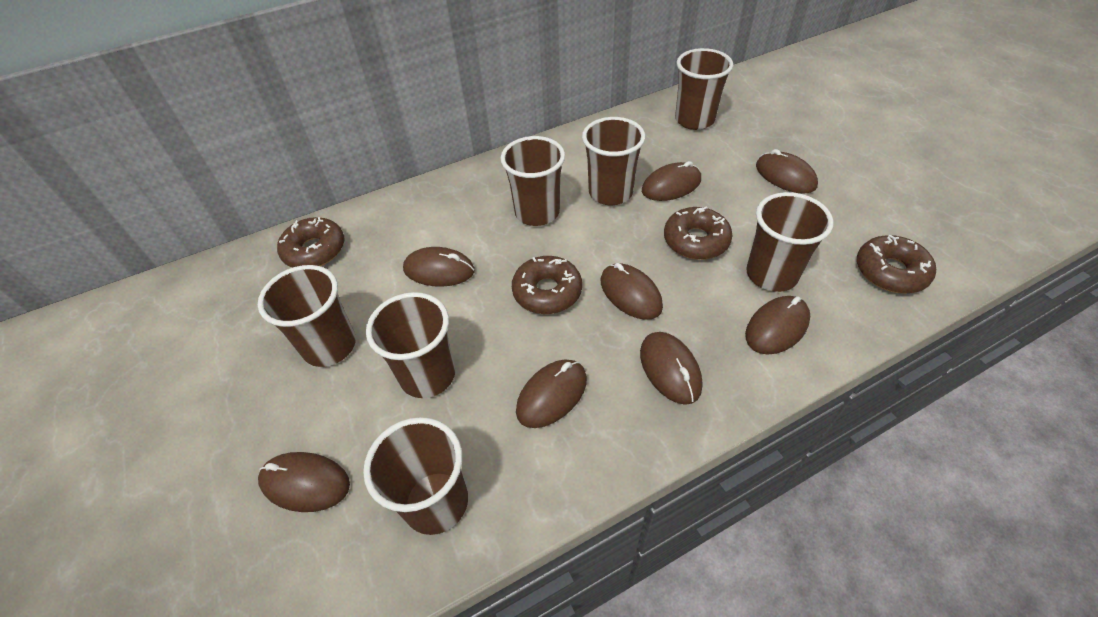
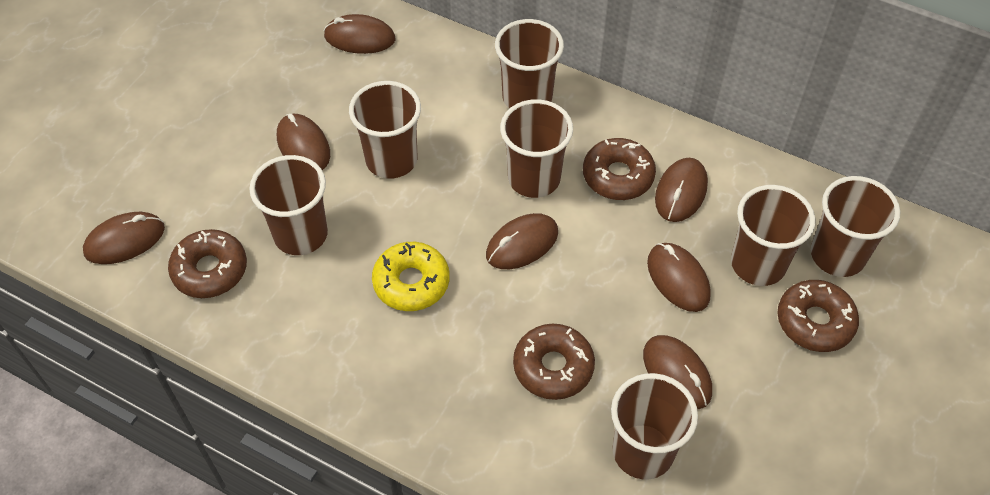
brown mouse: [258,452,350,512] [403,247,475,287] [516,359,587,428] [601,263,663,320] [640,332,702,405] [642,161,701,201] [745,296,810,355] [756,149,818,194] = 8 -> [83,212,165,264] [277,114,330,170] [324,14,395,54] [486,213,558,269] [643,335,712,409] [647,243,711,312] [655,158,708,222] = 7
yellow donut: none = 0 -> [372,242,449,311] = 1

